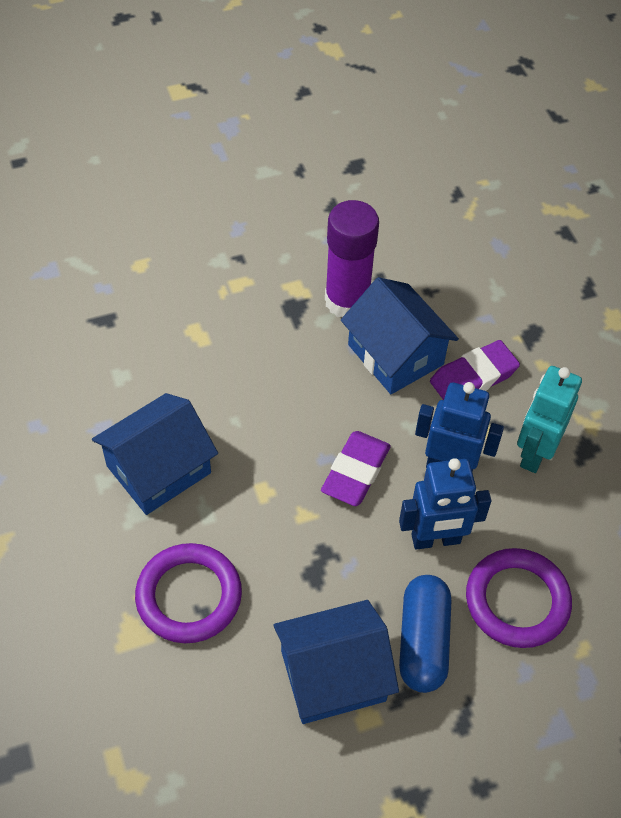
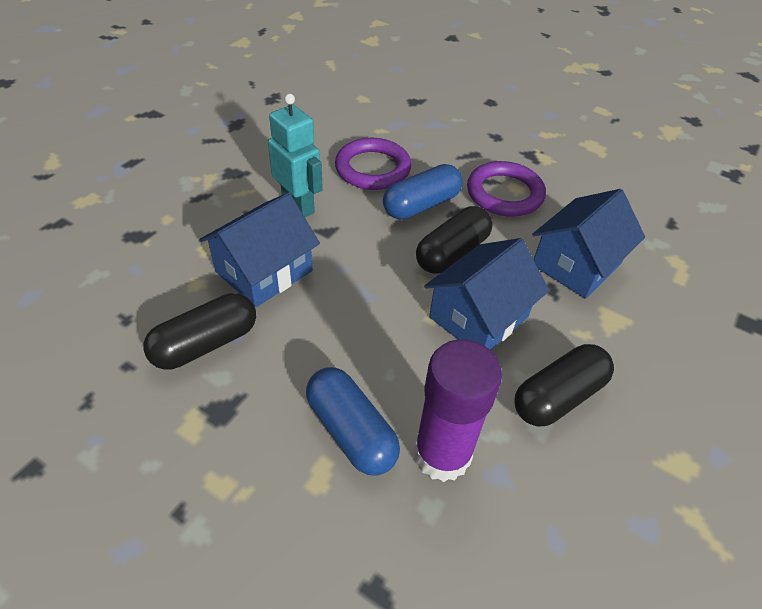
black capsule: none = 0 -> [143,293,256,370] [416,206,493,274] [515,344,614,427] = 3
blue capsule: [399,575,451,693] = 1 -> [306,367,400,476] [383,164,463,219] = 2
blue robot: [399,458,492,550] [415,382,504,472] = 2 -> none = 0
purple eraser: [321,431,390,506] [430,340,520,400] = 2 -> none = 0

